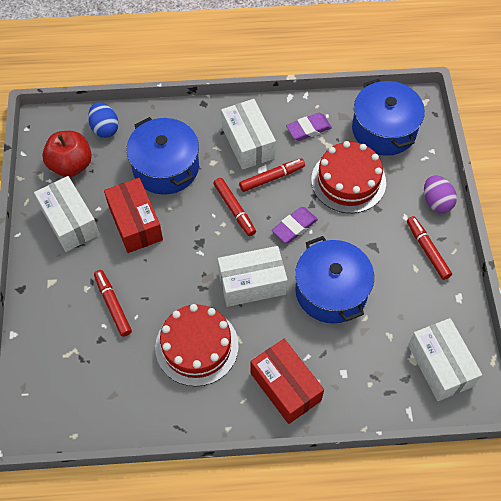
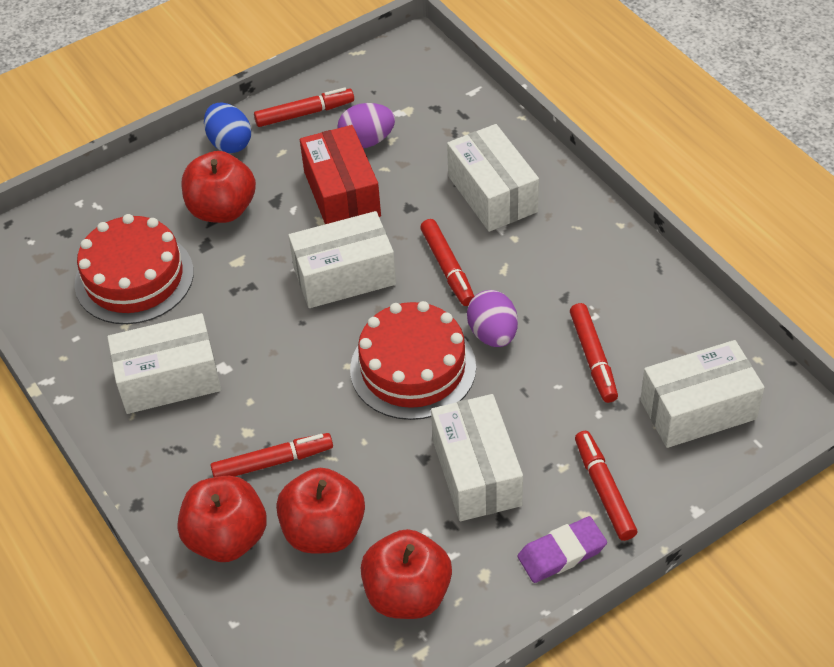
blue pot: [126,117,199,195] [295,236,374,323] [352,79,425,156] = 3 -> none = 0
purple egg: [424,175,457,213] = 1 -> [337,103,395,148] [467,290,518,347] = 2
purple eraser: [272,207,318,243] [286,113,332,141] = 2 -> [518,516,607,583] = 1
red apple: [42,131,92,177] = 1 -> [177,476,267,562] [182,151,256,223] [276,468,365,553] [361,529,452,619] = 4
red box: [104,178,163,253] [251,339,324,424] = 2 -> [300,125,381,224] = 1
red marker: [94,270,132,337] [213,178,256,236] [239,158,305,192] [407,216,452,280] = 4 -> [210,433,333,477] [254,87,354,127] [420,219,474,306] [570,303,618,403] [575,431,637,541] = 5
white box: [34,176,99,252] [218,246,288,307] [221,99,276,170] [408,318,482,401] = 4 -> [107,313,221,414] [288,211,396,308] [431,394,523,521] [447,124,539,232] [640,340,765,448] = 5

